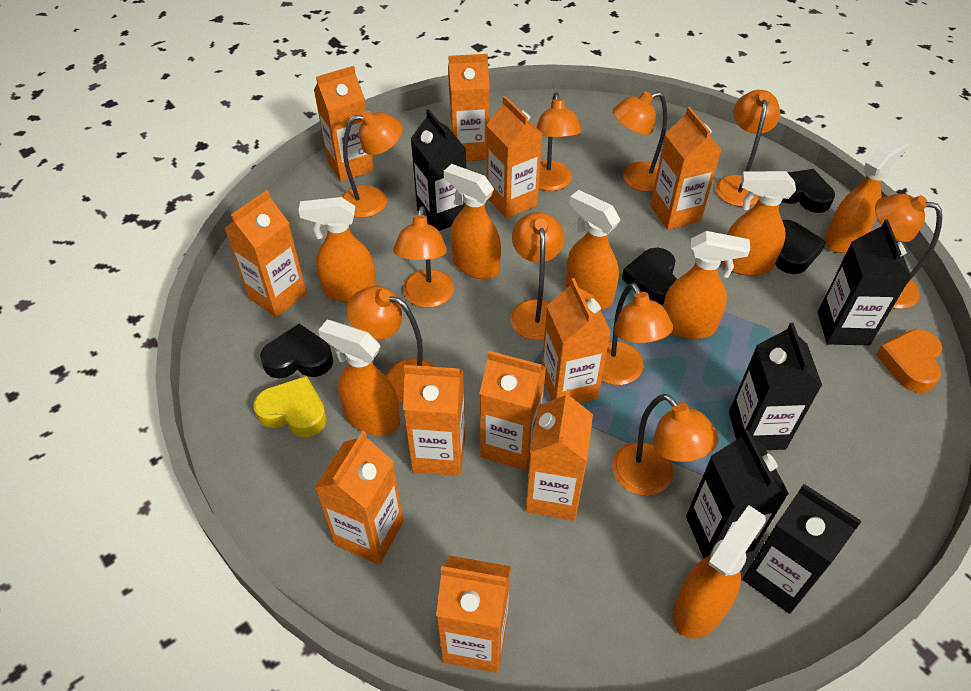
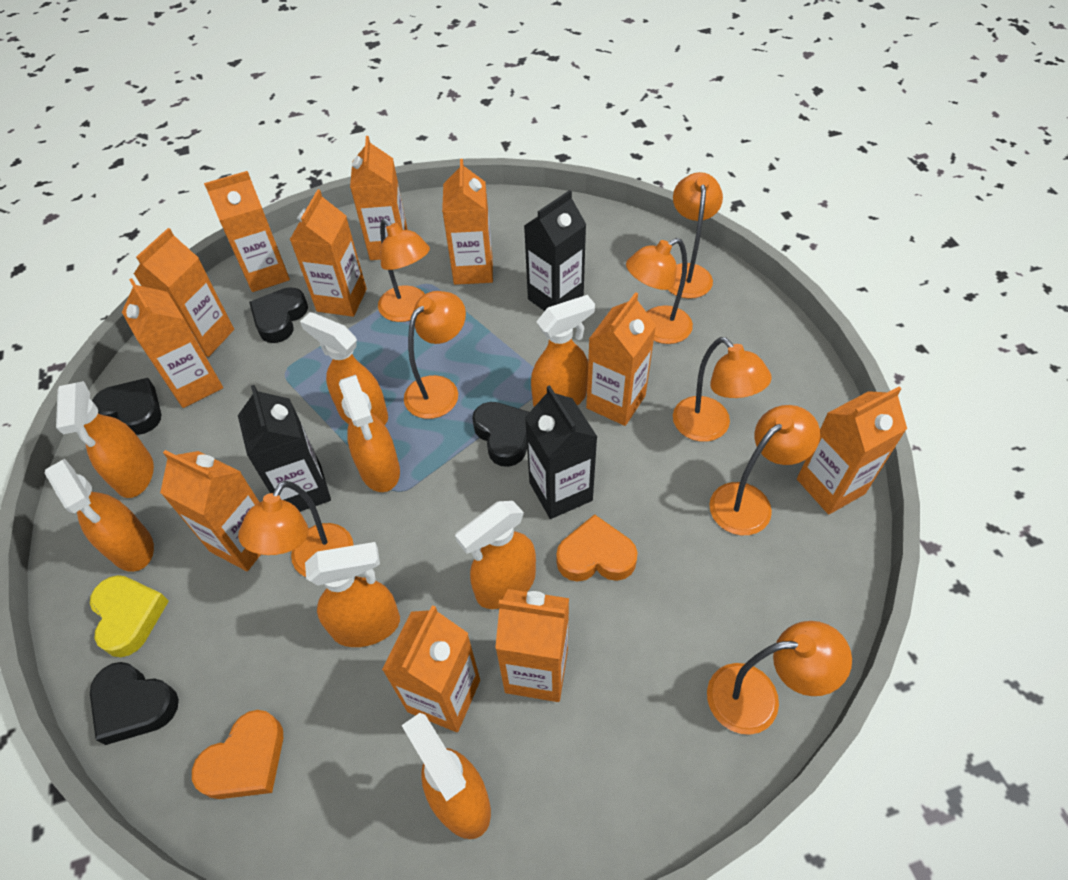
black carton: [410,109,466,231] [686,430,789,558] [729,323,822,450] [742,484,862,614] [818,220,911,345] = 5 -> [238,385,331,512] [524,190,586,311] [525,385,597,519] = 3
orange heart: [876,329,942,393] = 1 -> [192,710,283,799] [556,514,638,582] = 2
orange lamp: [342,111,403,218] [347,286,435,403] [393,206,454,308] [510,212,564,340] [536,92,582,191] [601,283,673,385] [612,394,718,495] [613,92,667,192] [715,90,780,207] [875,194,942,309] = 10 -> [238,481,354,577] [378,218,430,322] [404,291,466,419] [626,238,693,344] [668,172,723,299] [673,337,772,442] [707,621,852,735] [709,405,820,535] = 8

